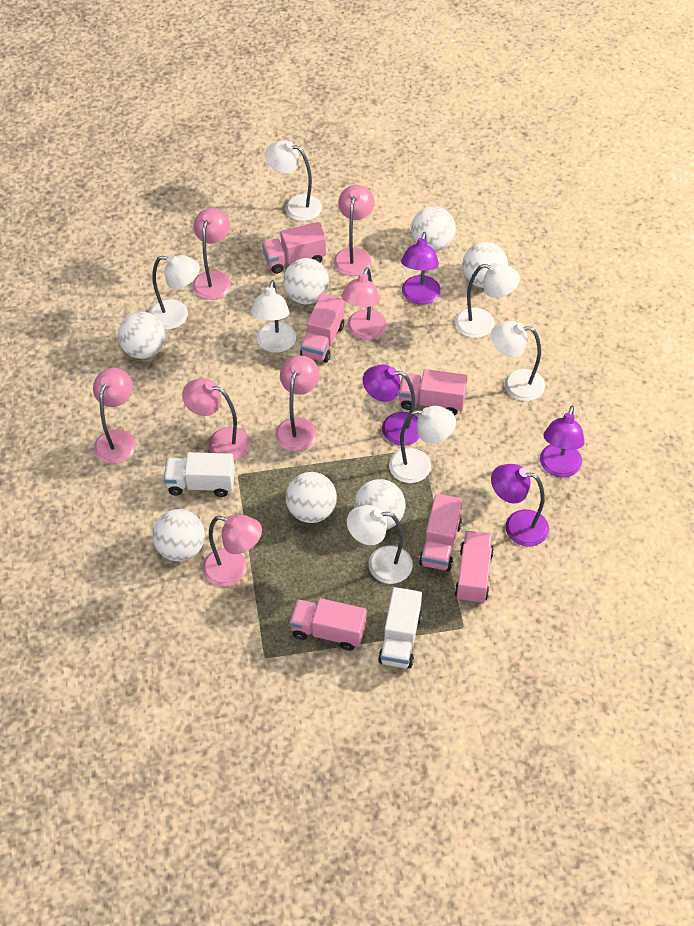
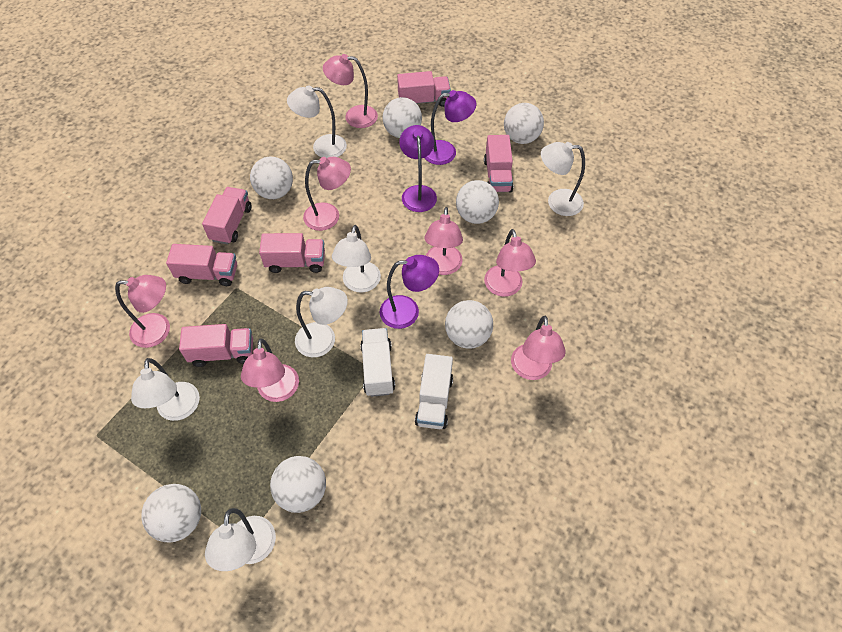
purple lamp: [363,365,420,446] [401,232,441,305] [491,464,549,547] [540,406,585,477] = 4 -> [380,255,439,329] [399,125,437,212] [425,90,476,165] = 3
white lamp: [149,254,200,330] [251,280,296,353] [265,140,322,221] [347,505,413,584] [389,406,456,483] [455,263,520,338] [491,321,545,401] = 7 -> [131,358,200,421] [205,508,276,571] [287,85,347,158] [295,287,348,357] [332,225,381,292] [541,142,585,216] = 6

